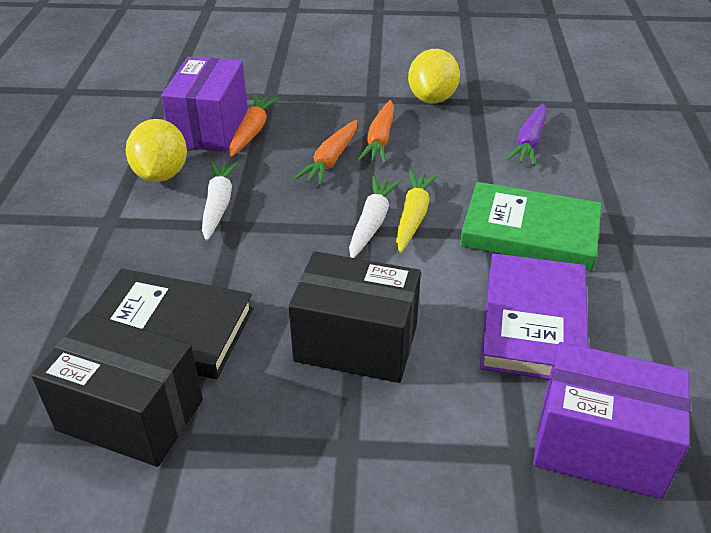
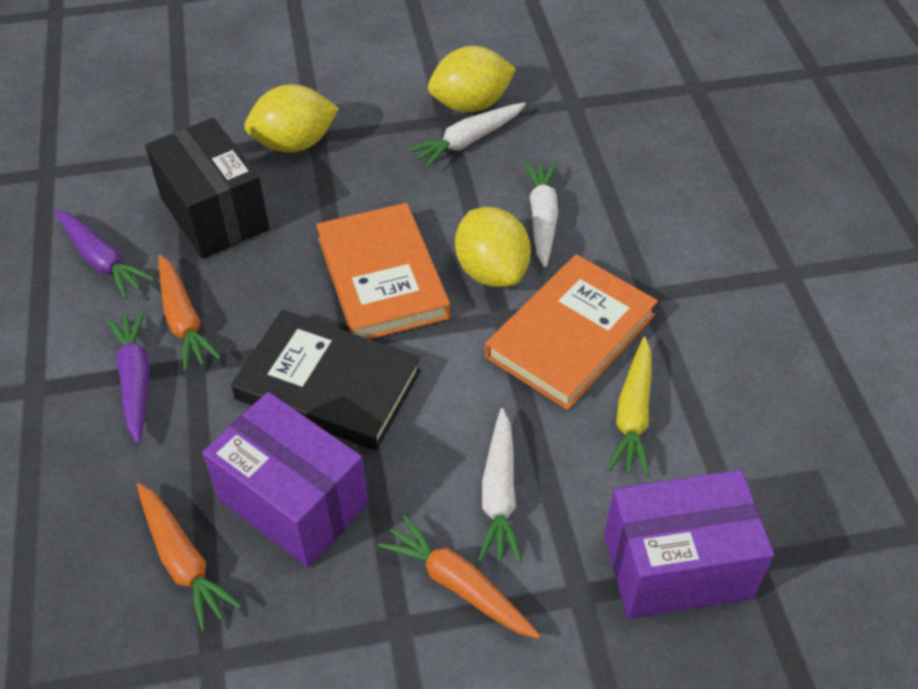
black box: [31,313,203,467] [289,251,421,383] = 2 -> [145,118,270,259] = 1
green book: [460,182,602,271] = 1 -> none = 0
orange book: none = 0 -> [316,203,450,339] [485,254,658,410] = 2
purple book: [480,253,589,380] = 1 -> none = 0
purple carrot: [507,103,547,166] = 1 -> [55,210,155,299] [107,310,150,444] = 2
white carrot: [202,161,239,241] [349,176,401,258] = 2 -> [408,102,526,168] [478,408,522,563] [524,162,558,268] = 3
yellow lemon: [126,119,187,182] [408,49,460,103] = 2 -> [244,84,339,152] [428,46,516,112] [455,207,531,287] = 3

